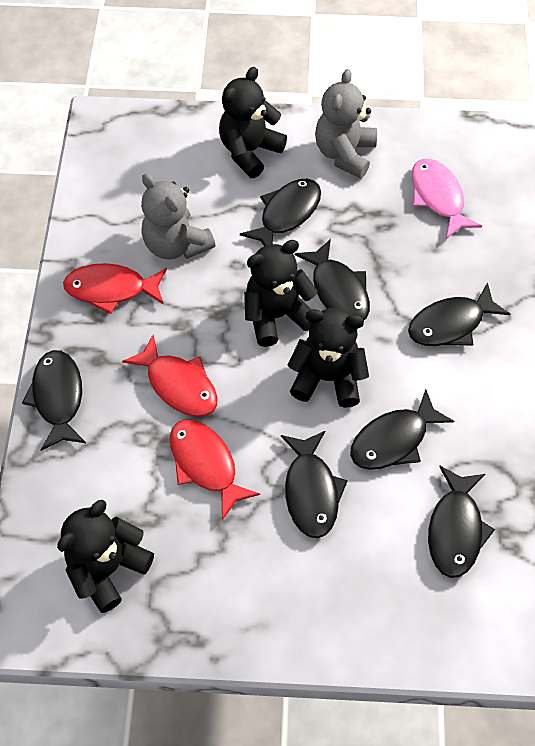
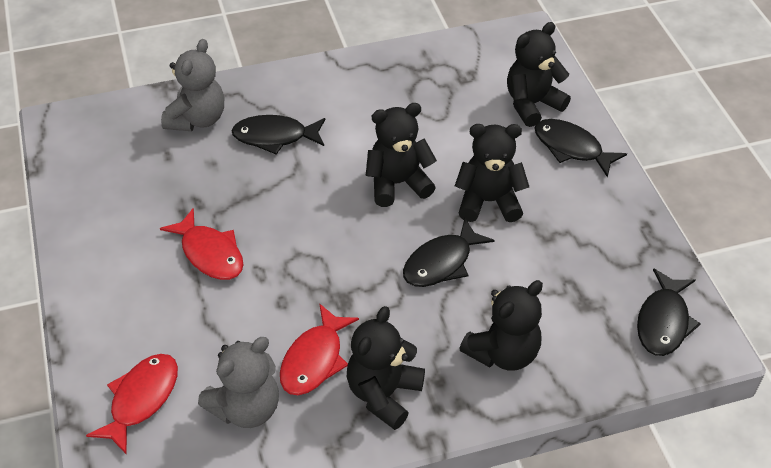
black fish: [22,350,86,451] [240,179,321,246] [281,431,348,538] [295,239,370,320] [350,389,454,470] [408,282,510,346] [428,466,495,578] = 7 -> [231,115,325,155] [403,218,494,287] [535,119,627,178] [637,268,701,356] = 4
black teddy bear: [57,500,154,613] [219,67,287,178] [244,240,318,347] [287,308,369,408] = 4 -> [347,306,425,430] [366,103,437,207] [455,124,529,222] [459,280,543,371] [507,22,571,127] = 5
pink fish: [412,158,482,239] = 1 -> none = 0

